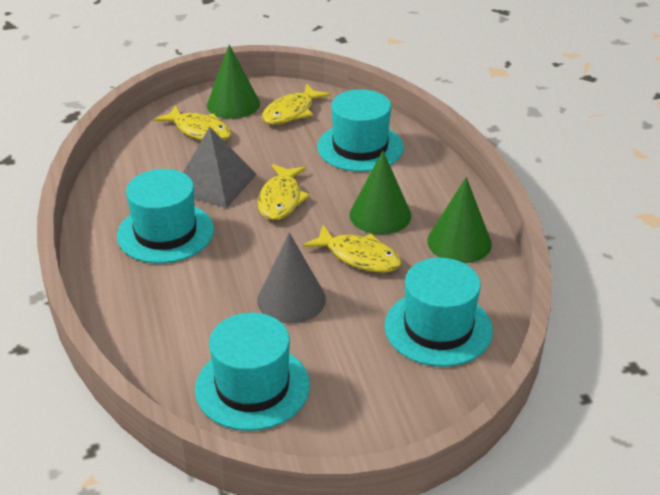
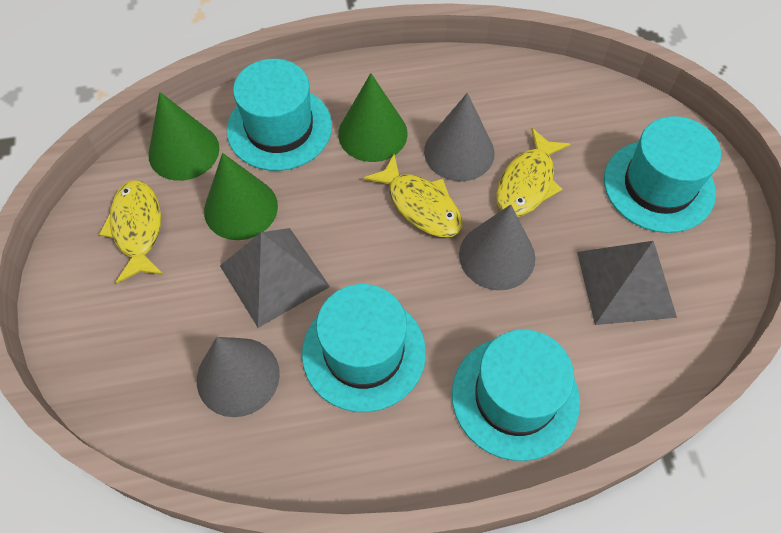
grey cone: [257,233,326,324] = 1 -> [197,337,280,417] [424,93,495,181] [459,205,535,290] = 3
grey pyramid: [183,127,257,208] = 1 -> [220,228,330,328] [577,241,677,325] = 2
yellow fish: [154,105,232,141] [258,164,310,220] [262,84,331,125] [303,225,402,273] = 4 -> [99,180,164,283] [363,154,462,237] [496,128,571,217] = 3

